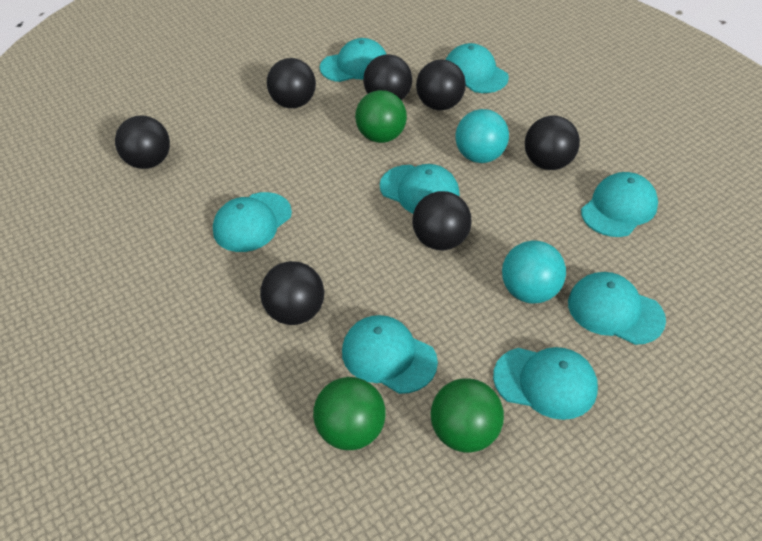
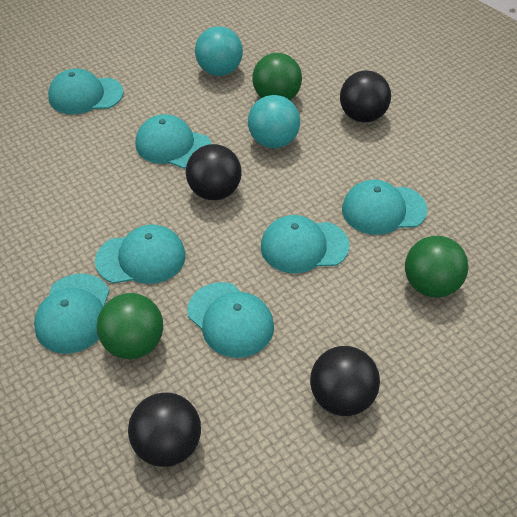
black ball: [115,116,170,169] [260,261,324,325] [267,58,316,108] [363,54,412,100] [412,191,472,250] [416,59,466,110] [525,116,580,170] = 7 -> [128,392,201,467] [186,144,242,200] [310,346,380,416] [340,71,391,122] = 4
turquoise cap: [213,192,292,252] [320,38,387,82] [342,315,438,394] [380,164,460,213] [446,43,509,93] [493,347,598,420] [568,272,666,345] [581,172,658,237] = 8 -> [34,274,110,354] [48,69,124,114] [95,224,186,284] [135,114,212,169] [187,282,274,358] [261,215,349,273] [342,180,428,235] = 7

